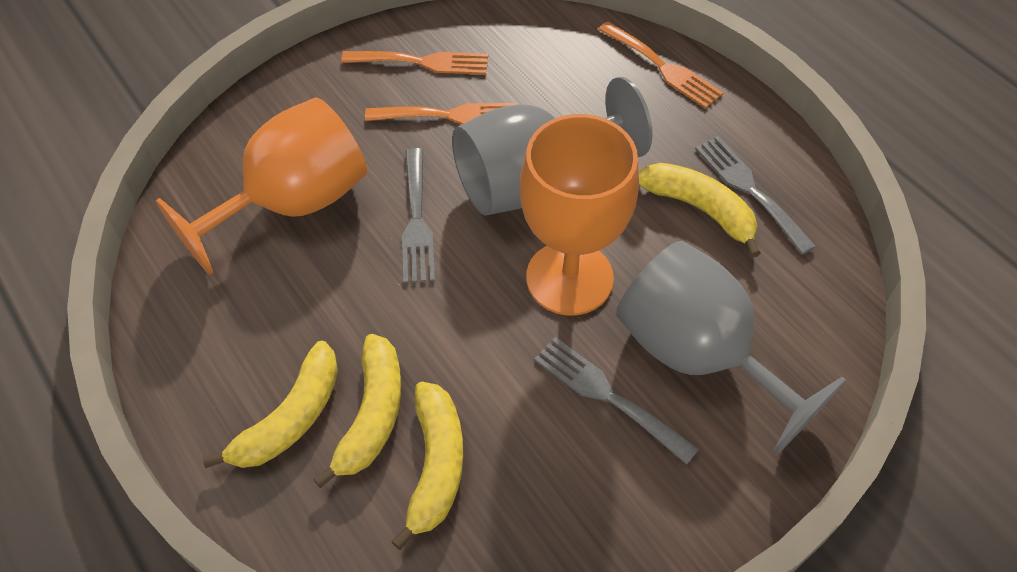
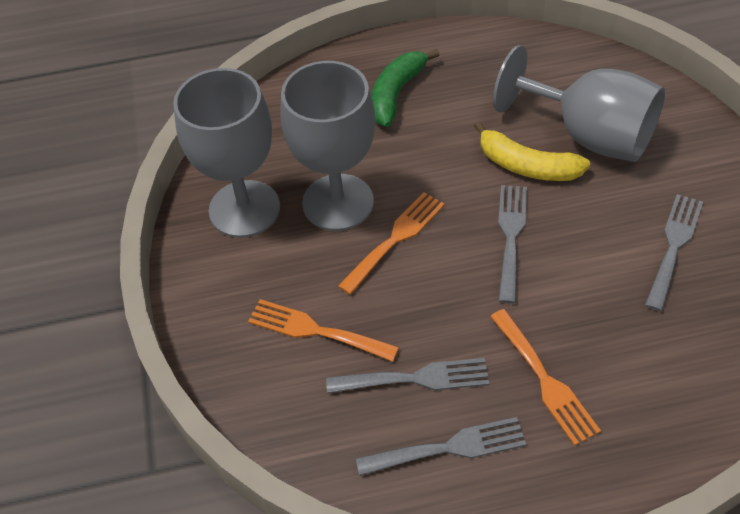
green banana: none = 0 -> [372,49,439,127] = 1
grey fork: [402,148,435,283] [534,337,699,465] [695,136,816,255] = 3 -> [326,358,489,394] [356,417,526,476] [498,185,527,304] [645,194,703,311] = 4
grey goblet: [452,77,653,215] [616,241,846,454] = 2 -> [173,68,280,238] [280,61,376,231] [493,45,665,162] = 3
orange goblet: [156,98,367,275] [520,114,639,315] = 2 -> none = 0
yellow banana: [203,341,338,468] [314,334,402,488] [391,382,464,550] [639,163,761,258] = 4 -> [474,121,590,181] = 1

